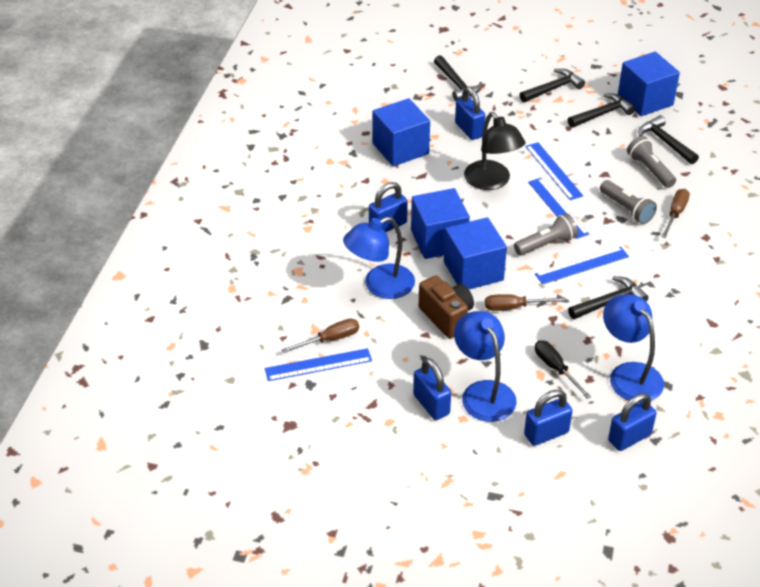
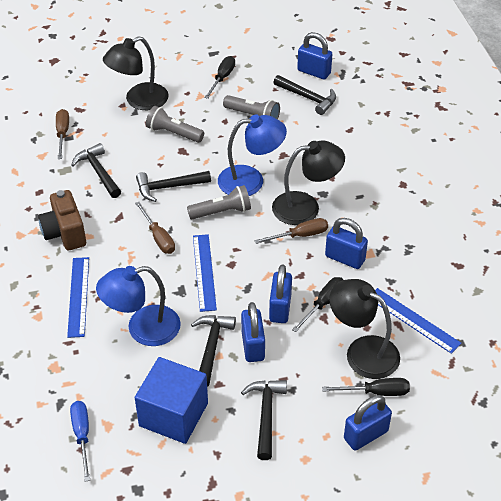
black lamp: [464,112,525,190] = 1 -> [103,36,169,110] [272,140,345,225] [329,279,400,379] = 3
black screwdriver: [535,340,591,399] = 1 -> [204,56,235,99] [292,277,343,332] [322,378,410,396] = 3
blue cube: [372,98,430,166] [411,188,470,259] [444,217,507,289] [618,52,680,116] = 4 -> [135,357,208,444] = 1
blue lamp: [343,217,415,299] [454,311,517,422] [603,294,664,403] = 3 -> [96,266,181,346] [218,114,287,196] = 2
blue ruler: [265,348,372,381] [525,142,583,200] [528,178,589,239] [535,246,629,285] = 4 -> [67,257,89,338] [193,234,217,312] [375,288,461,354] = 3
blue screwdriver: none = 0 -> [70,401,90,482] = 1

